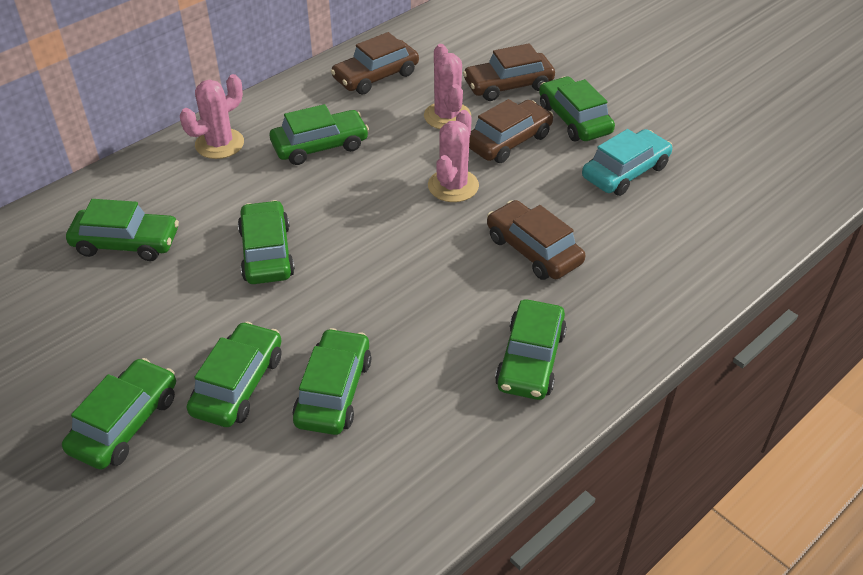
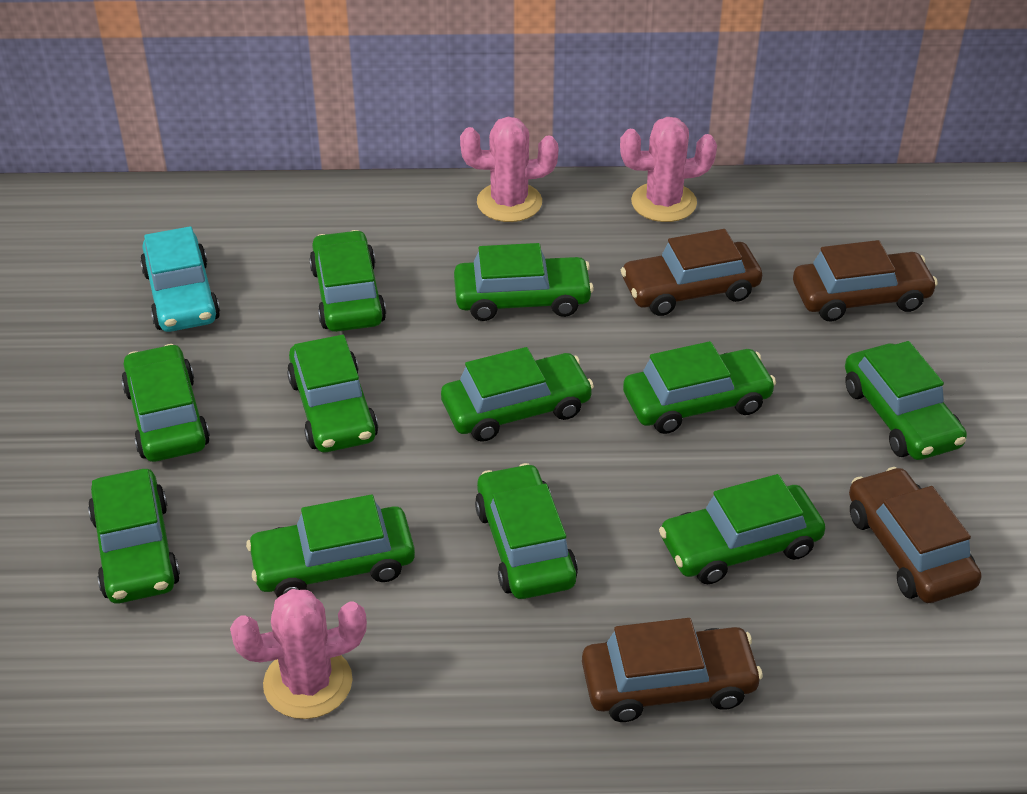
green car: [62,358,176,470] [66,199,179,261] [187,322,282,427] [238,200,295,284] [270,104,369,165] [293,328,371,435] [495,300,567,400] [539,76,615,141] = 8 -> [88,469,180,604] [121,344,210,462] [246,495,415,597] [287,335,378,452] [309,230,386,332] [441,347,594,442] [454,243,594,321] [475,463,578,599] [623,341,776,434] [659,474,825,584] [845,341,967,460] = 11

